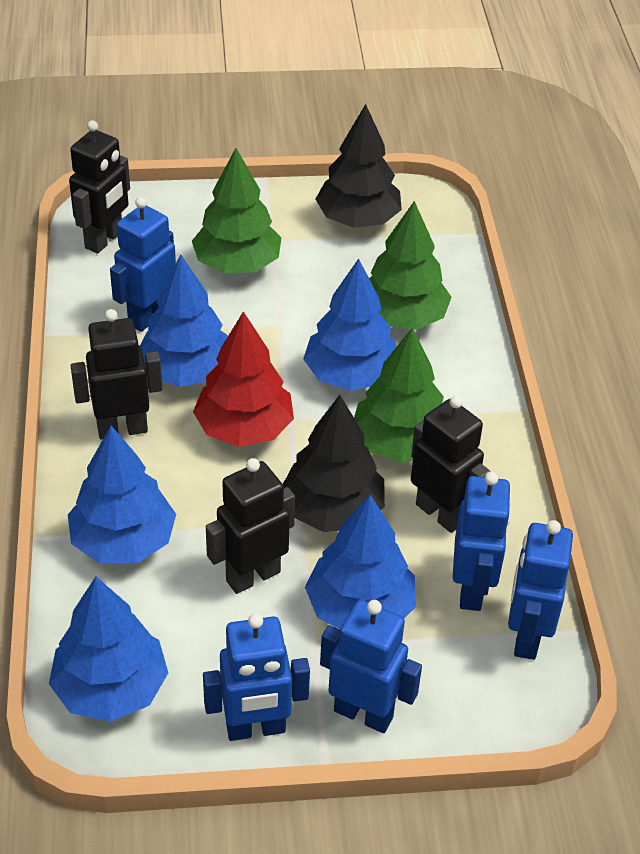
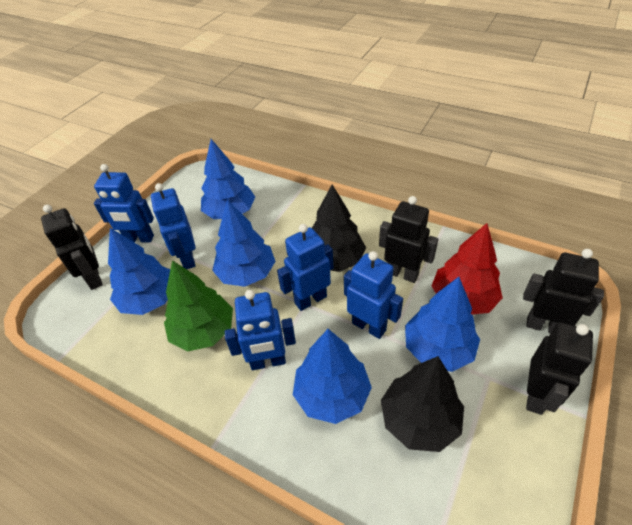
green tree: [192,148,282,274] [354,327,444,463] [369,201,452,329] = 3 -> [164,260,233,351] = 1

